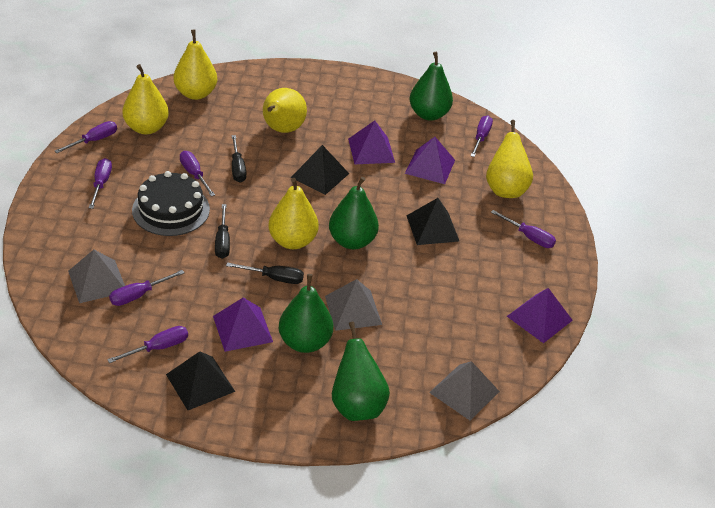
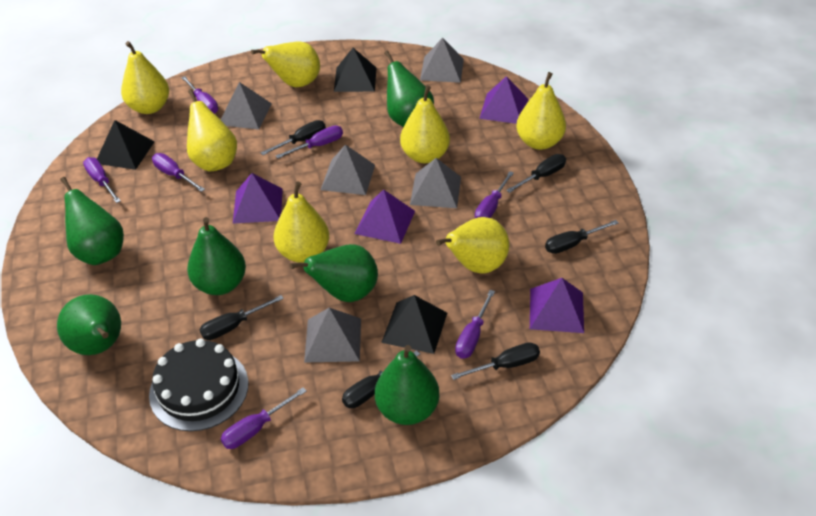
black screwdriver: [215,204,230,259] [226,262,304,284] [232,135,247,183] = 3 -> [199,295,284,340] [260,120,326,155] [342,350,420,408] [451,342,540,380] [506,154,566,193] [545,220,619,254] = 6
green pear: [279,274,333,353] [329,177,379,249] [332,322,390,421] [410,52,453,121] = 4 -> [57,294,121,355] [60,177,124,265] [187,217,246,295] [290,244,378,302] [375,345,439,425] [384,50,434,127] = 6
grey pyramid: [68,250,125,303] [325,279,382,331] [429,361,500,420] = 3 -> [221,82,272,130] [304,308,361,362] [321,144,375,195] [410,158,461,208] [420,38,464,83] = 5
yellow pear: [122,64,169,135] [173,29,217,100] [263,88,307,133] [268,178,319,249] [486,120,533,198] = 5 -> [121,41,169,114] [187,89,237,172] [251,42,320,87] [274,181,329,263] [400,85,450,163] [436,217,509,273] [516,72,566,150] = 7

